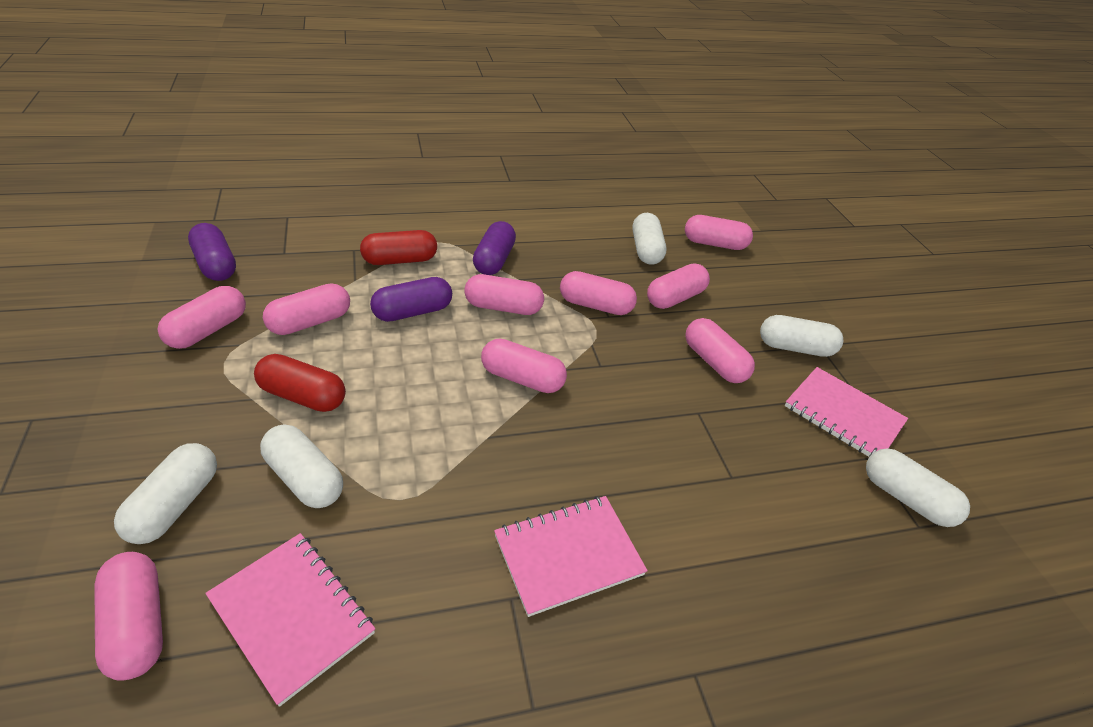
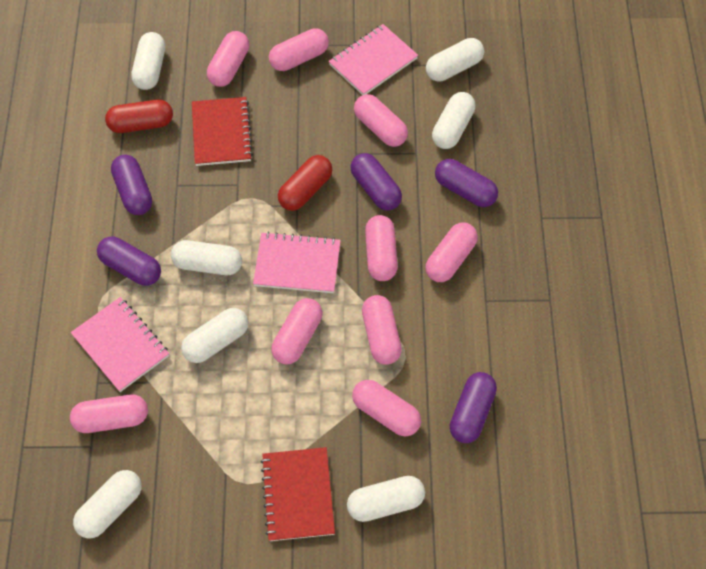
purple capsule: [188,223,236,281] [370,277,452,322] [473,221,516,275] = 3 -> [97,237,161,286] [111,155,152,215] [350,153,402,210] [435,159,498,207] [450,372,497,443] = 5
red notebook: none = 0 -> [192,97,253,166] [261,447,335,541] = 2
white capsule: [114,443,217,544] [260,424,343,508] [632,213,667,265] [760,315,843,357] [866,448,970,527] = 5 -> [73,470,142,538] [131,32,165,90] [171,240,242,275] [181,308,248,363] [347,476,425,522] [426,38,484,82] [432,92,476,149] = 7

